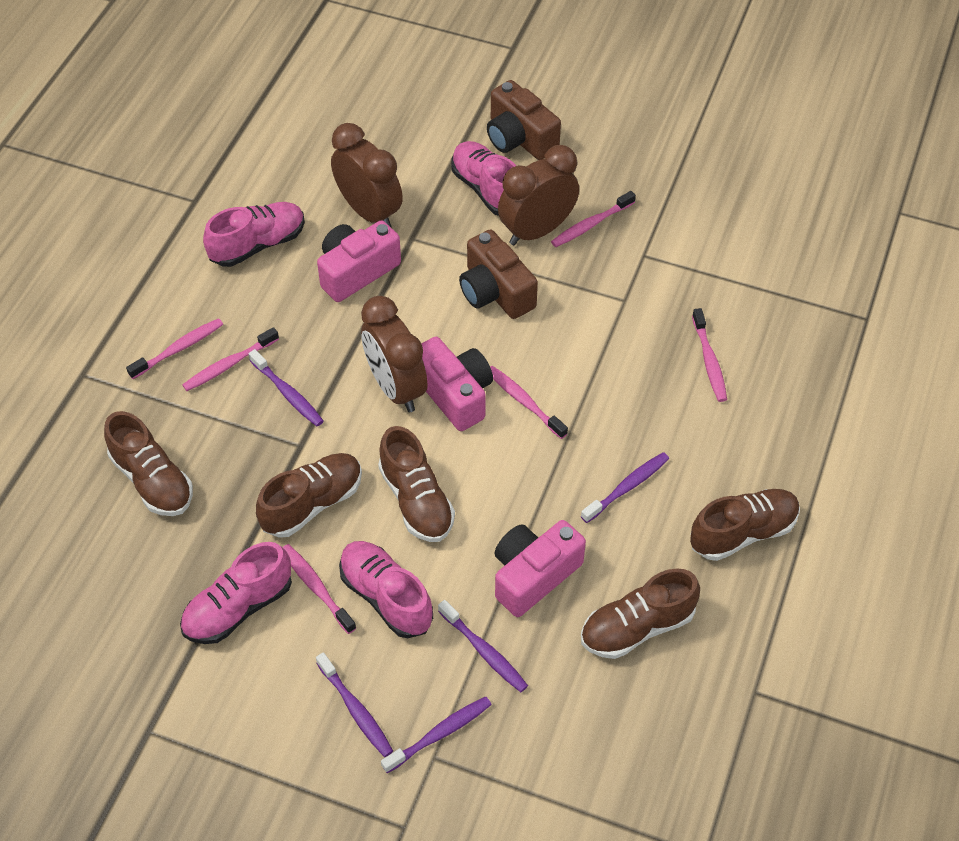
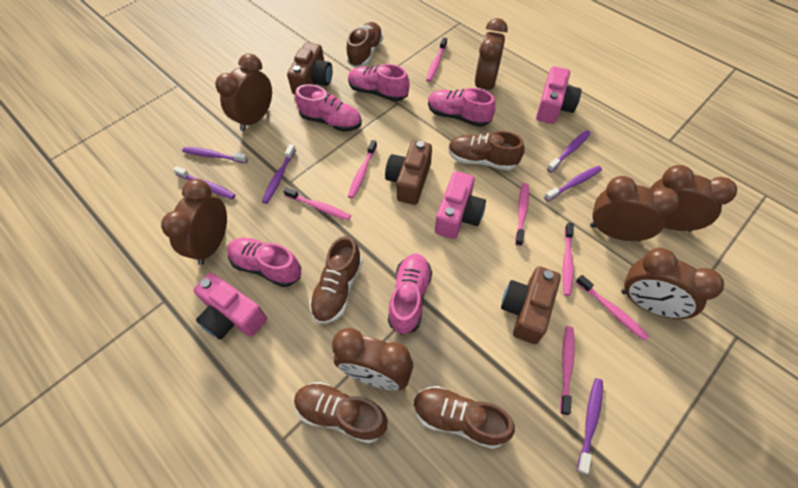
brown camera: [459,229,538,319] [487,80,561,160] = 2 -> [287,42,332,95] [385,140,432,205] [501,266,561,344] = 3
brown clock: [331,123,403,228] [361,296,428,412] [498,145,579,245] = 3 -> [161,179,227,265] [215,54,272,131] [332,328,413,390] [475,18,508,91] [590,176,679,242] [621,248,724,319] [650,165,737,232] = 7
pink shoe: [180,542,292,644] [203,202,305,267] [339,541,433,638] [451,141,516,216] = 4 -> [227,238,301,287] [295,84,362,132] [348,64,410,102] [388,254,432,335] [428,88,496,127] = 5
pink toothbrush: [126,318,223,379] [182,327,279,391] [282,544,356,634] [490,366,568,439] [551,191,636,247] [692,308,727,402] = 6 -> [283,187,351,221] [348,140,377,199] [426,37,447,82] [515,183,529,246] [560,326,575,415] [562,222,574,296] [576,275,650,341] = 7
purple toothbrush: [249,349,324,426] [316,652,393,757] [381,697,492,773] [438,600,528,692] [581,452,669,523] = 5 -> [173,166,235,199] [182,147,248,163] [262,144,296,204] [544,166,602,201] [547,130,590,172] [577,378,603,474] = 6

